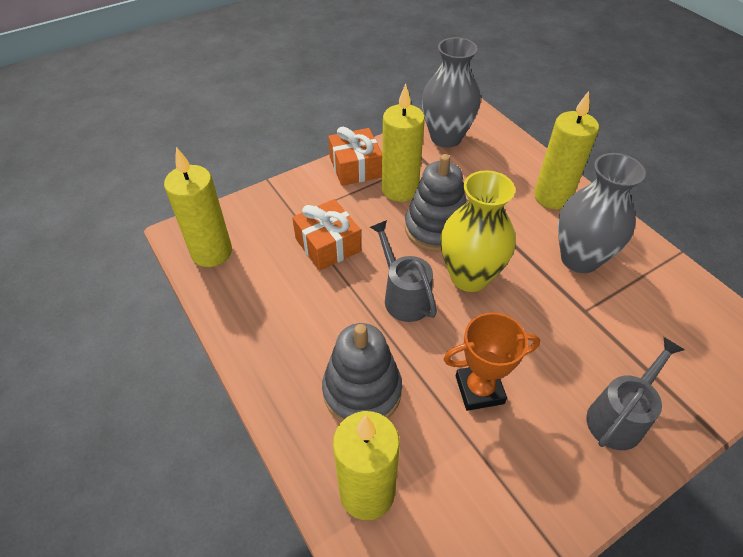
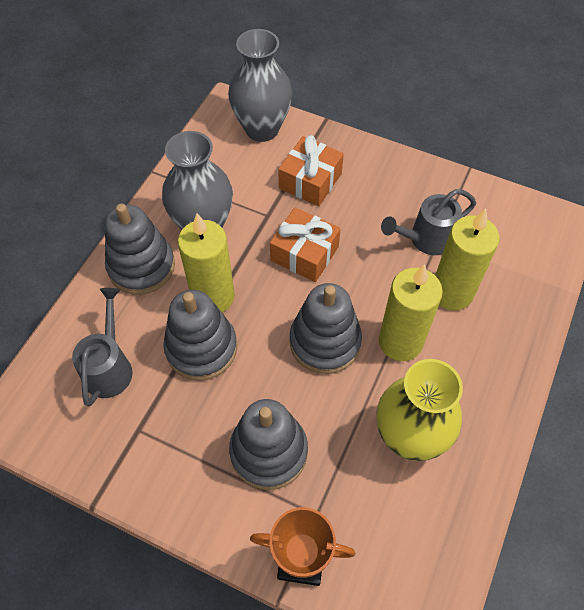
grey stacking toy: [322,323,402,422] [405,154,466,252] = 2 -> [105,204,175,295] [163,290,237,381] [229,399,308,490] [290,283,362,374] = 4
yellow candle: [164,147,232,267] [333,411,400,520] [382,84,425,202] [534,91,599,209] = 4 -> [178,213,235,312] [379,264,443,361] [435,209,500,311] = 3

